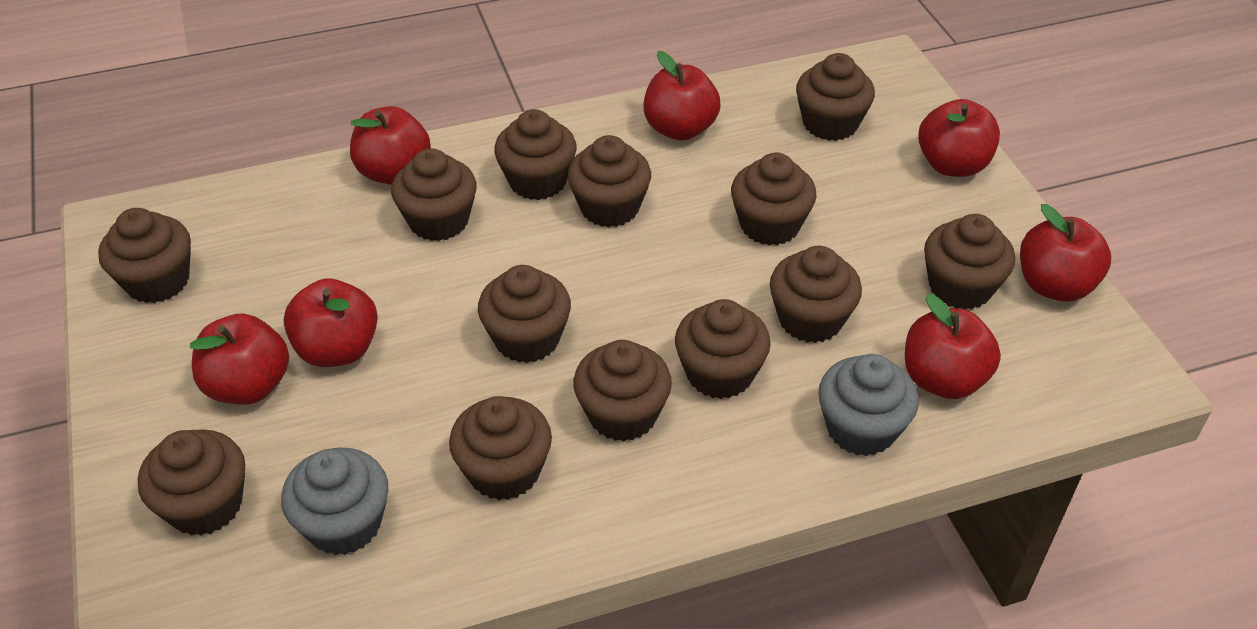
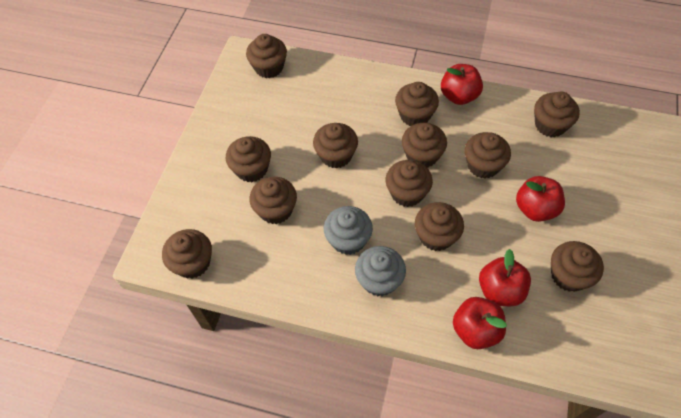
brown cupcake: [98,208,191,303] [138,429,245,536] [391,148,477,241] [449,396,552,500] [478,265,571,363] [494,109,577,200] [567,135,651,227] [573,340,672,441] [675,299,771,399] [731,153,817,245] [770,246,862,343] [796,53,875,141] [924,214,1015,309] = 13 -> [162,229,212,279] [226,136,271,182] [246,34,287,78] [249,177,297,224] [313,123,358,169] [386,160,433,207] [395,82,439,126] [402,123,447,168] [415,202,464,251] [465,132,511,178] [534,92,580,137] [551,241,604,292] = 12
red apple: [190,314,289,405] [284,278,378,367] [350,106,431,185] [644,51,721,141] [905,293,1001,399] [918,99,1000,177] [1020,204,1111,302] = 7 -> [441,64,483,105] [453,297,507,349] [479,249,531,306] [516,176,565,222] = 4

